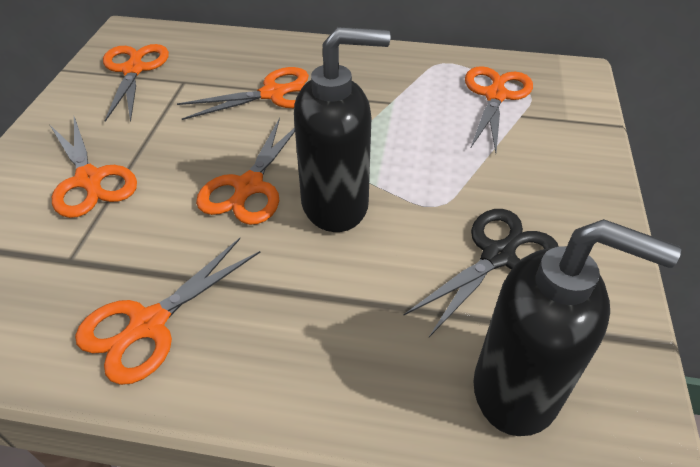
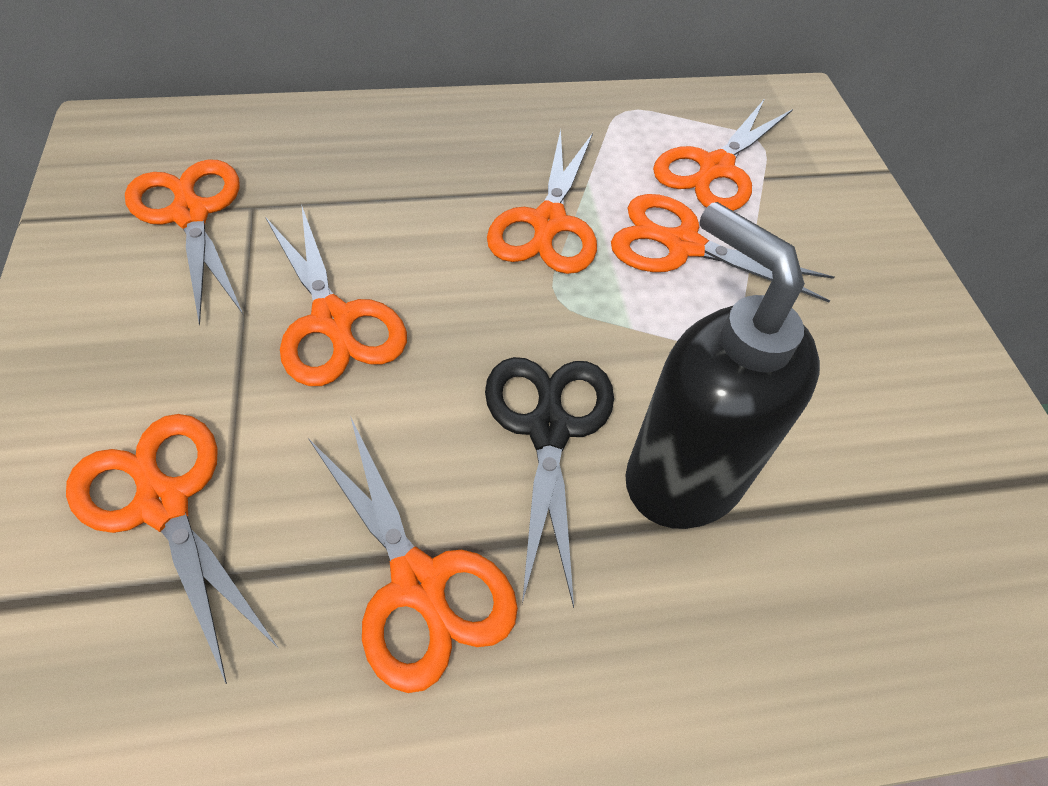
black soap dispenser: [294,27,390,232] [473,219,681,436] = 2 -> [625,202,820,529] = 1
orange scissors: [49,117,137,218] [75,238,260,385] [103,44,169,122] [177,67,309,120] [196,118,295,225] [465,66,533,153] = 6 -> [66,414,280,684] [125,159,243,325] [266,204,407,386] [308,416,518,693] [487,129,597,274] [611,194,834,302] [653,100,793,211] = 7

